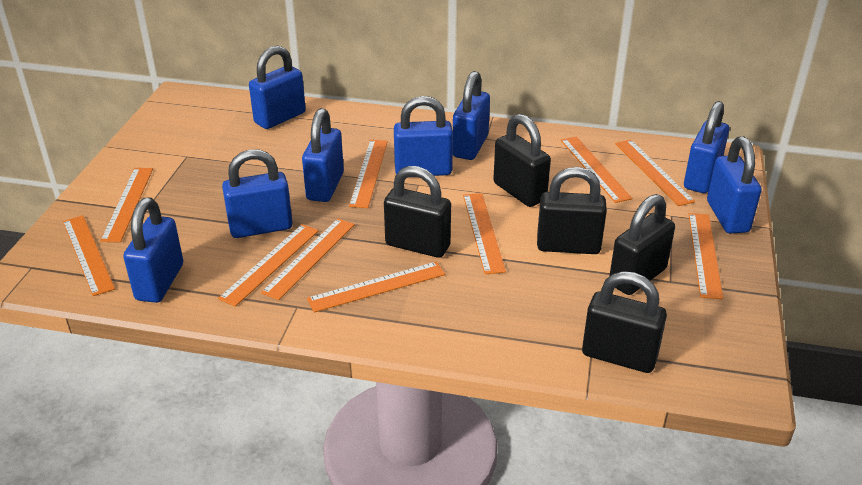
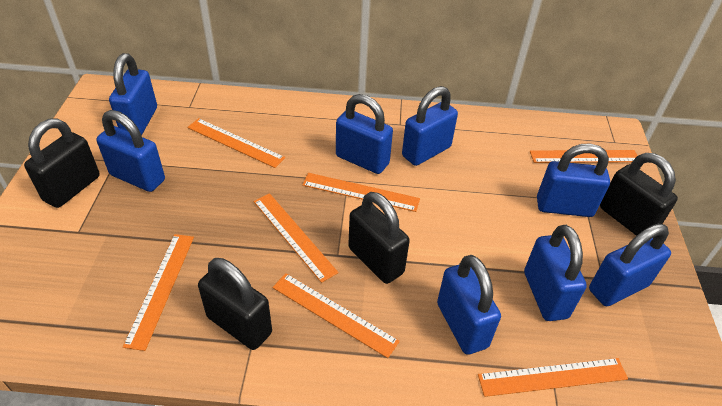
black padlock: [384,166,451,258] [493,114,551,207] [537,167,607,254] [582,271,667,373] [609,194,675,295] = 5 -> [24,118,100,208] [198,258,272,350] [348,192,410,284] [600,153,678,236] = 4
orange ruler: [63,215,115,296] [100,168,153,242] [218,224,319,307] [261,218,355,300] [307,262,445,312] [349,140,388,208] [463,193,506,274] [561,136,632,203] [615,139,695,206] [689,213,723,299] = 10 -> [123,234,194,351] [187,118,285,168] [254,193,338,283] [273,273,400,358] [302,173,420,212] [478,358,628,397] [530,150,638,163] = 7

